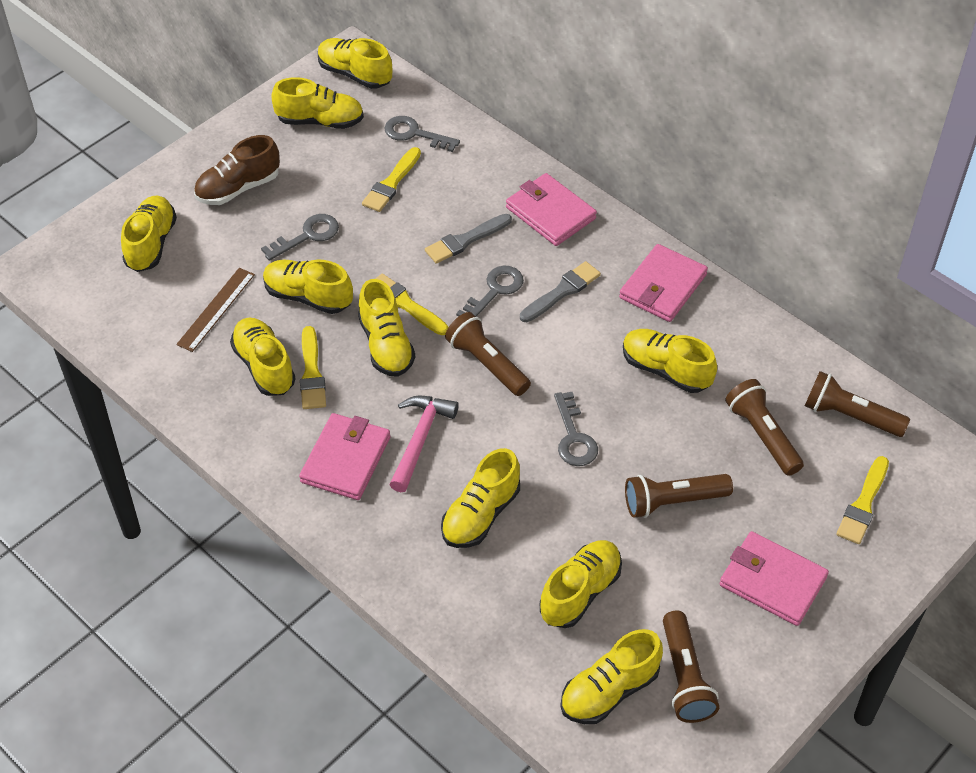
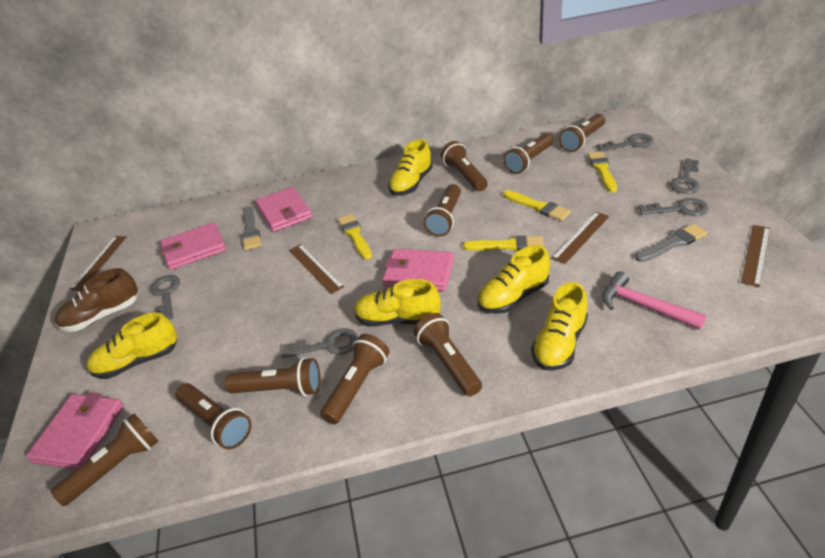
brown flashlight: [445,312,531,396] [625,474,733,518] [663,610,719,723] [725,379,804,476] [805,371,910,437] = 5 -> [50,413,158,506] [175,383,252,450] [224,358,320,396] [320,334,389,424] [414,313,482,396] [424,184,461,237] [441,141,488,191] [503,133,553,174] [559,114,605,152] = 9
brown ruler: [176,268,255,352] = 1 -> [69,236,126,291] [289,244,344,294] [551,212,609,264] [741,225,770,287] = 4
grey key: [261,214,339,261] [384,116,460,152] [456,266,524,317] [554,392,598,466] = 4 -> [150,275,180,320] [281,329,359,358] [596,133,654,152] [638,198,709,216] [670,158,700,194] = 5
yellow shoe: [121,196,177,272] [230,318,296,396] [263,259,353,314] [271,77,364,129] [318,38,392,89] [358,279,415,377] [441,448,520,548] [540,540,622,628] [560,629,663,724] [623,329,717,393] = 10 -> [86,313,177,379] [354,279,441,327] [388,139,433,196] [477,245,550,314] [531,282,588,371] = 5

